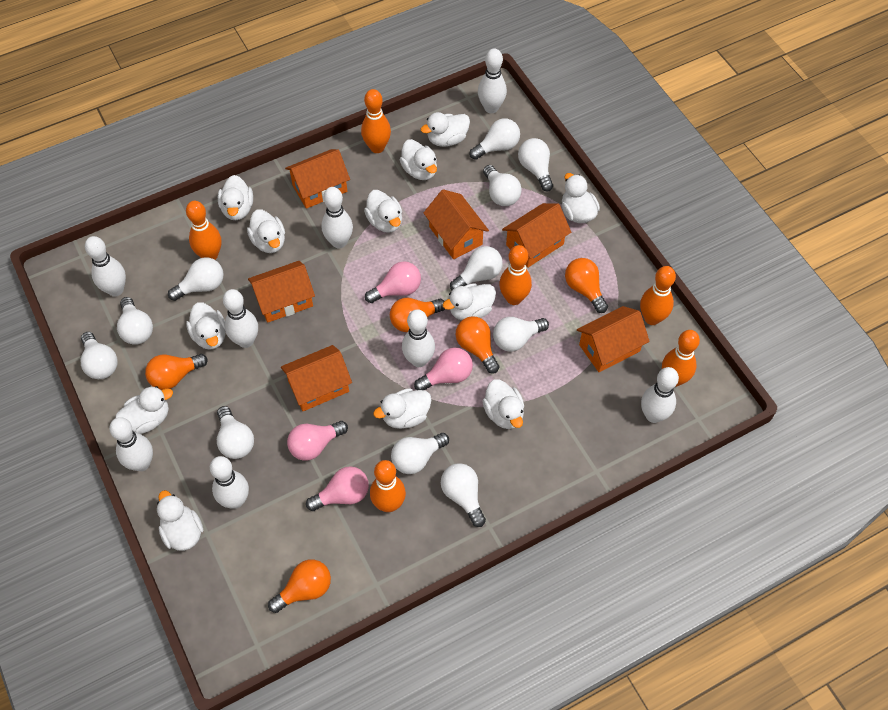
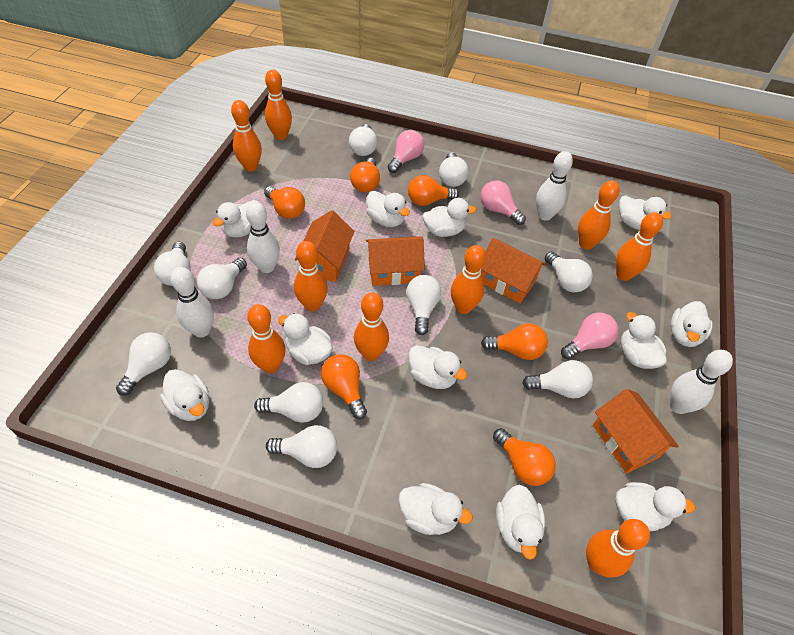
orange bowling pin: [186,201,221,260] [361,89,391,153] [370,460,406,512] [499,245,532,305] [640,266,676,325] [662,330,700,387] = 6 -> [231,100,262,172] [247,304,286,373] [265,69,292,140] [294,241,328,311] [354,292,389,361] [451,245,486,314] [578,181,620,250] [586,519,650,578] [616,212,663,281] = 9
orange house: [248,261,315,323] [281,345,352,411] [285,149,350,209] [424,189,489,259] [502,203,571,268] [577,306,650,372] = 6 -> [295,210,355,282] [366,237,425,286] [481,238,546,303] [593,389,678,473] = 4
orange light bulb: [145,354,208,390] [268,559,331,613] [390,298,445,332] [456,316,499,374] [565,258,608,313] = 5 -> [264,186,305,219] [321,354,367,419] [350,158,380,192] [408,175,459,206] [481,324,548,360] [493,428,556,486] = 6
pink light bulb: [287,421,348,461] [306,466,369,511] [365,261,421,303] [414,347,473,390] = 4 -> [388,130,424,173] [480,180,526,225] [561,313,619,360] = 3
white bowling pin: [85,236,126,297] [109,417,153,471] [210,456,249,509] [223,289,258,348] [322,187,353,248] [402,309,435,367] [478,49,507,113] [641,367,679,423] = 8 -> [170,267,214,337] [246,202,280,273] [536,151,573,221] [670,350,733,414] = 4
white light bulb: [80,332,118,379] [117,297,153,345] [168,257,224,301] [217,406,254,459] [391,433,449,474] [441,463,486,527] [450,246,503,290] [469,118,520,160] [483,165,522,206] [493,317,549,352] [518,138,553,191] = 11 -> [116,332,171,396] [154,242,191,286] [197,258,247,299] [254,382,323,423] [266,425,337,468] [349,124,377,156] [406,275,441,335] [439,152,469,187] [522,360,593,399] [545,252,593,292] = 10

